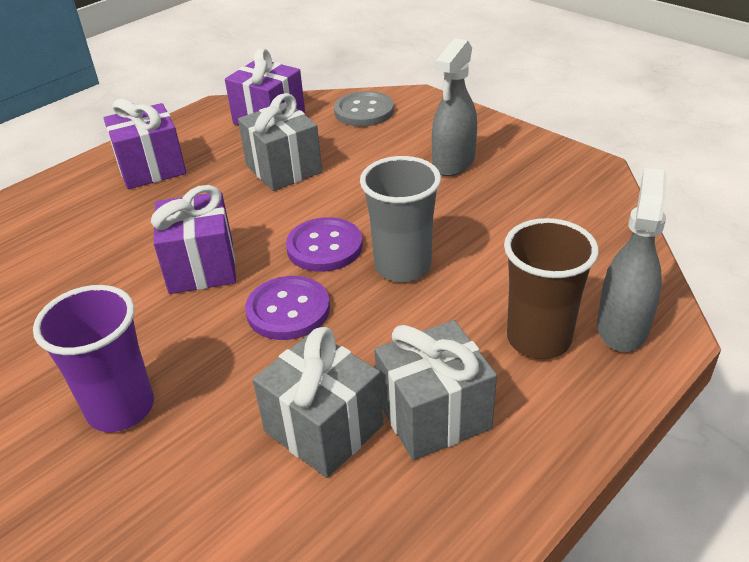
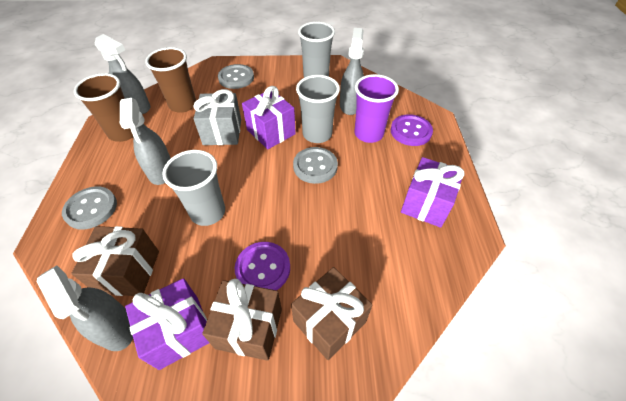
brown cup: [504,218,599,359] = 1 -> [74,73,133,142] [145,47,196,113] = 2
brown gift: none = 0 -> [71,226,159,296] [202,279,282,361] [291,267,373,360] = 3
grey button: [334,91,394,127] = 1 -> [62,186,117,230] [218,64,254,89] [293,147,338,184] = 3
grey cup: [360,156,441,282] = 1 -> [162,150,225,226] [296,75,340,143] [298,22,335,78] = 3
grey gift: [238,93,322,191] [253,327,384,478] [374,320,497,460] = 3 -> [193,89,241,145] = 1
grey spray bottle: [432,38,477,176] [597,168,667,352] = 2 -> [36,265,133,351] [95,34,151,114] [120,98,171,185] [340,28,364,115] = 4

